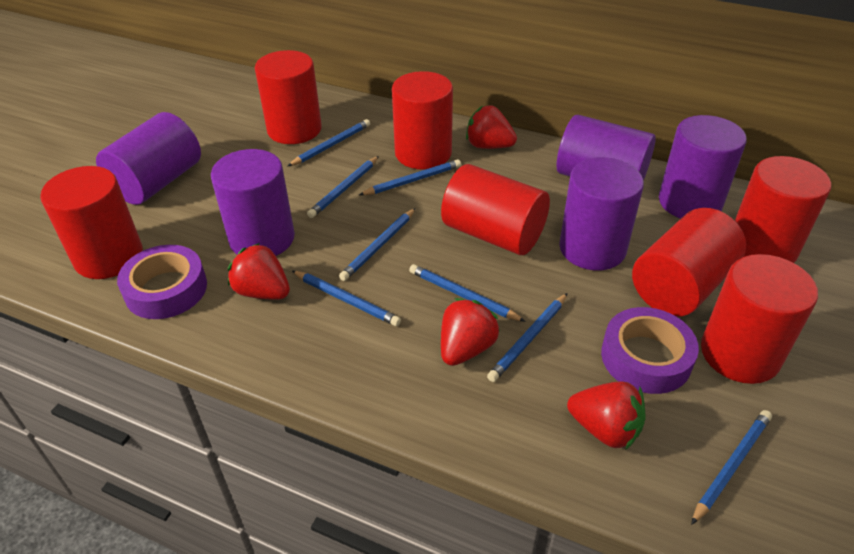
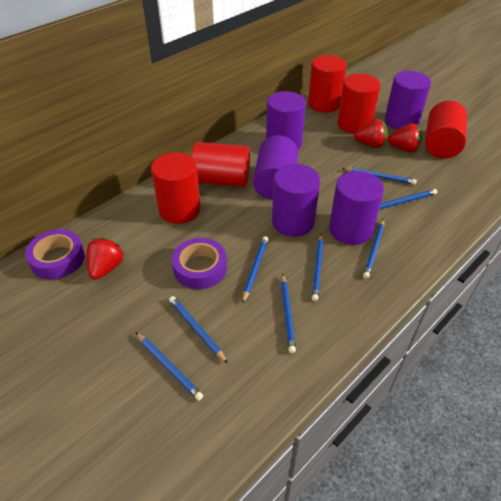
red cylinder: [40,166,143,279] [255,50,322,144] [392,71,453,170] [441,164,550,255] [632,208,746,317] [701,254,818,384] [735,156,831,263] = 7 -> [151,152,201,224] [191,142,250,187] [308,55,347,113] [337,74,381,134] [425,101,467,158] = 5
red strawberry: [228,243,290,300] [441,298,500,366] [466,105,517,149] [567,381,645,449] = 4 -> [86,237,124,280] [354,119,388,148] [388,123,423,153] = 3

